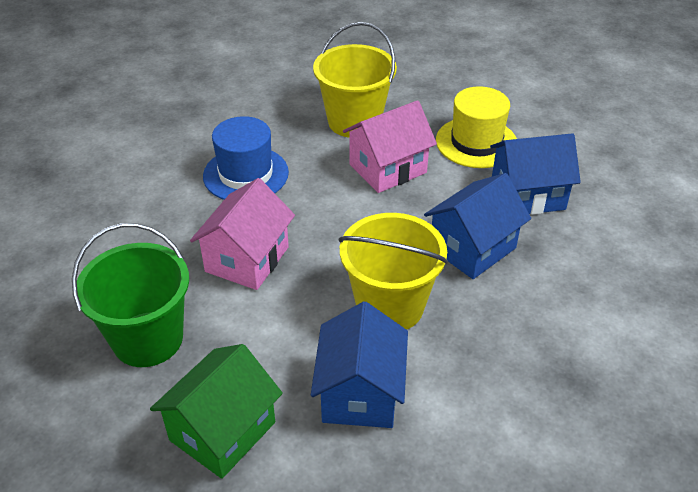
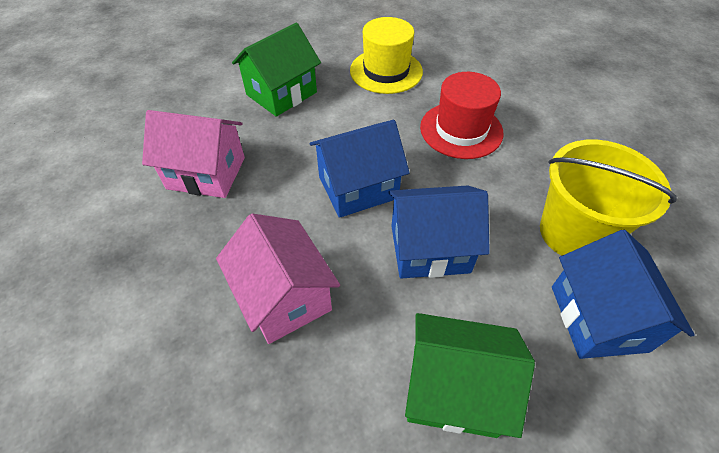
blue hat: [203,116,289,200] = 1 -> none = 0
green bucket: [72,223,189,367] = 1 -> none = 0
green house: [150,344,283,479] = 1 -> [232,23,321,117] [405,313,535,438] = 2
red hat: none = 0 -> [420,72,503,159] = 1
yellow bucket: [313,22,397,138] [339,213,448,330] = 2 -> [540,140,677,256] = 1

